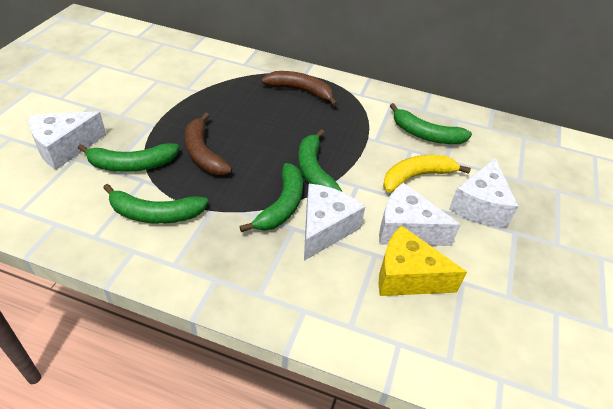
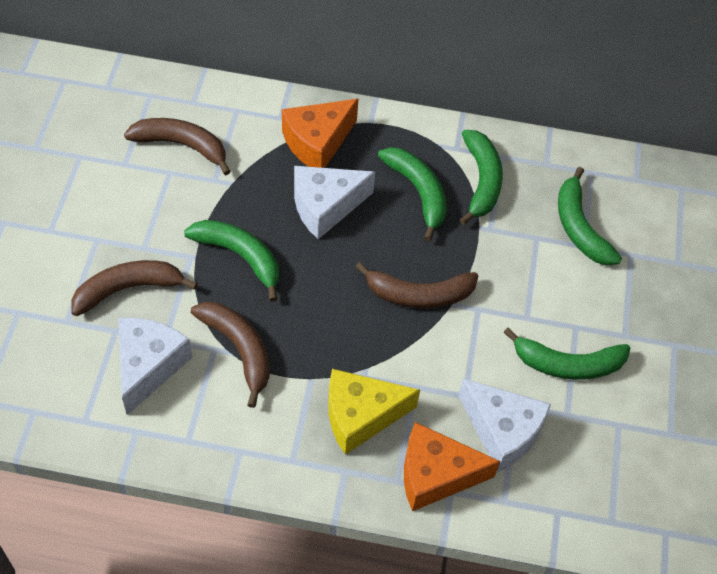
brown banana: [185,112,232,175] [261,71,338,106] = 2 -> [71,260,198,316] [124,118,231,175] [191,302,270,408] [355,262,479,309] = 4
orange cheese: none = 0 -> [282,99,358,168] [404,422,501,511] = 2
white cheese: [29,111,106,170] [304,184,365,261] [379,183,461,246] [449,158,519,227] = 4 -> [118,318,192,415] [294,166,375,239] [458,378,551,472] = 3
yellow banana: [383,155,471,193] = 1 -> none = 0

